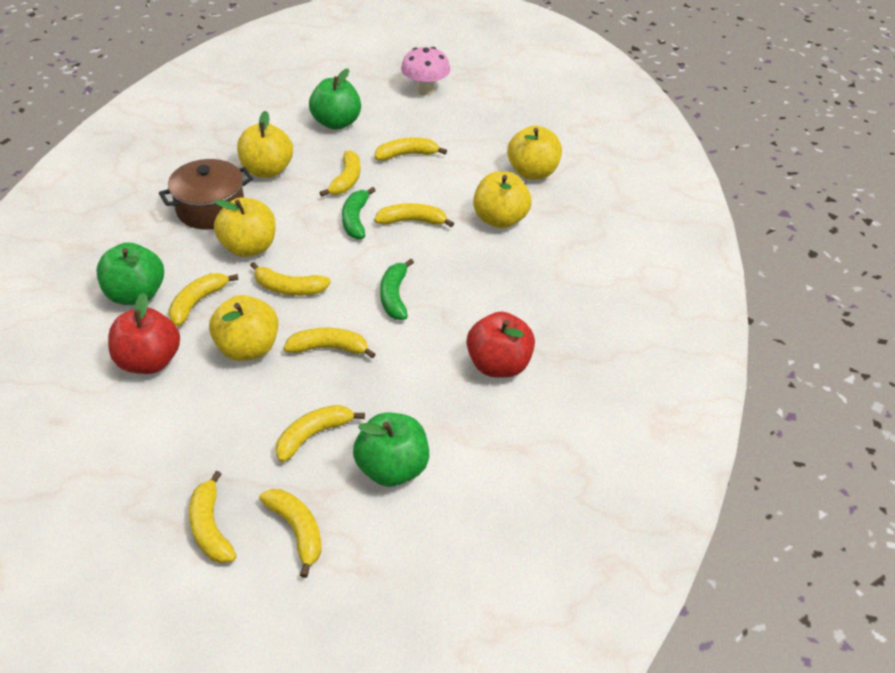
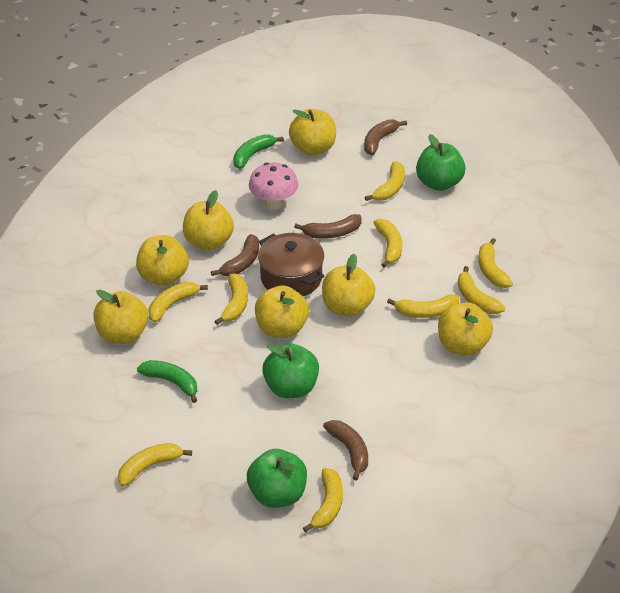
brown banana: none = 0 -> [211,234,259,276] [294,214,362,239] [323,420,368,481] [364,119,407,155] = 4
red apple: [108,293,180,374] [467,312,535,378] = 2 -> none = 0
yellow apple: [209,295,278,361] [214,197,276,257] [237,111,293,178] [473,171,531,228] [507,125,562,180] = 5 -> [93,290,148,344] [136,235,189,286] [183,190,234,250] [255,285,309,338] [289,109,336,155] [322,254,375,317] [438,302,493,356] = 7

